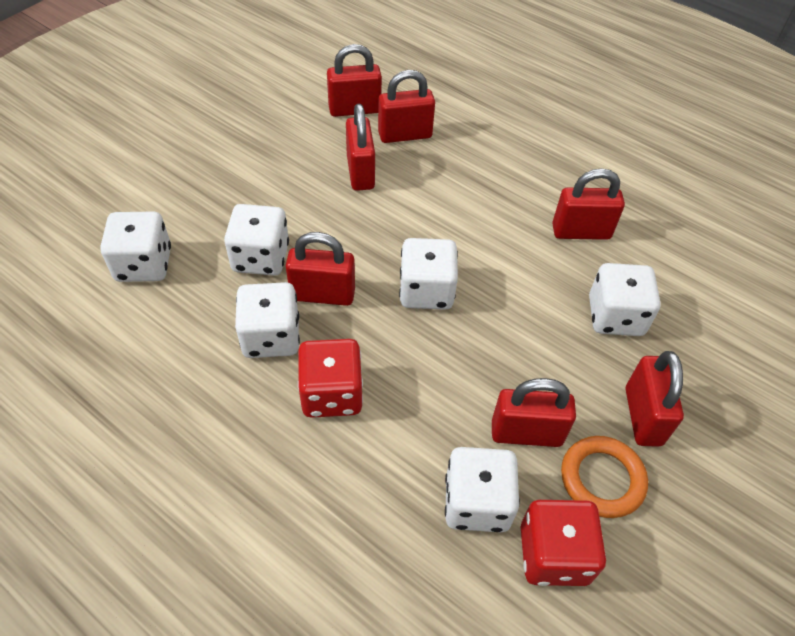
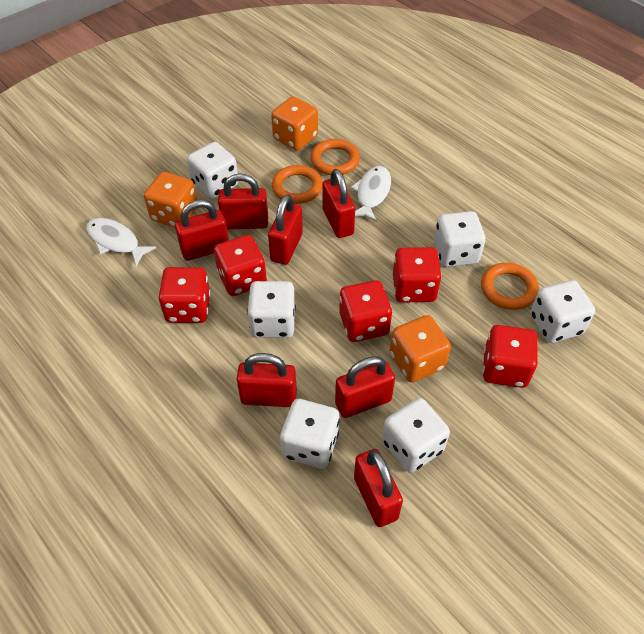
orange dice: none = 0 -> [144,172,197,228] [271,96,318,151] [390,315,451,382] = 3
orange ring: [561,436,648,518] = 1 -> [272,165,323,204] [310,139,360,175] [481,263,539,310] = 3
red dice: [298,339,363,418] [521,500,606,586] = 2 -> [158,267,211,323] [214,235,267,296] [339,280,392,342] [393,247,442,303] [483,325,538,388] = 5
white fish: none = 0 -> [86,218,157,266] [351,166,391,222] = 2

